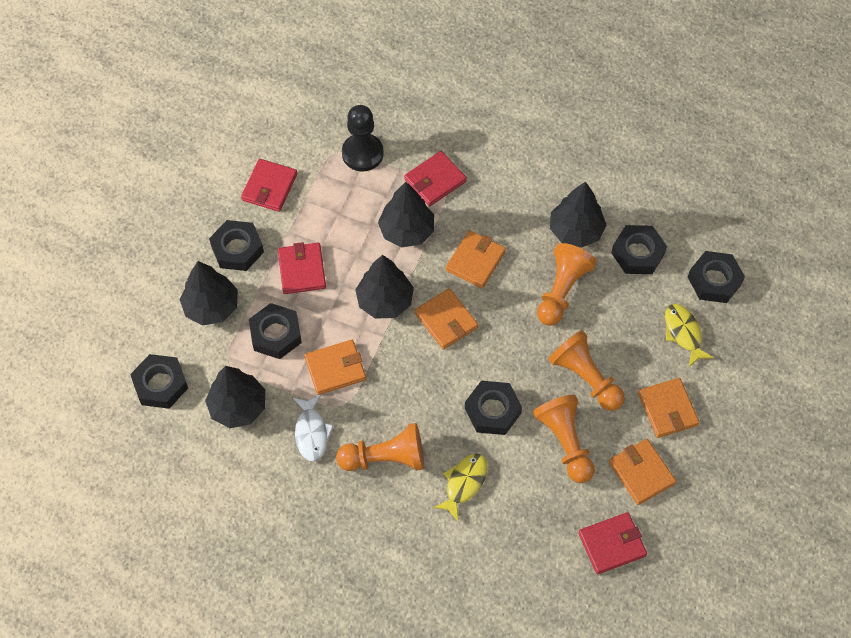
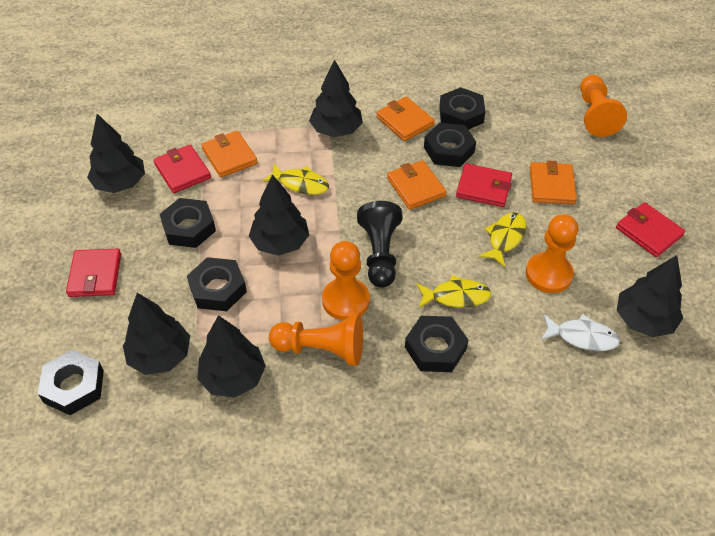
black tree: [180,261,238,326] [205,366,265,428] [355,255,414,319] [378,182,434,247] [550,181,606,248] = 5 -> [87,114,145,193] [123,293,190,375] [197,315,266,397] [249,175,309,256] [309,60,363,137] [617,255,683,337] = 6
orange wallet: [304,340,366,395] [415,288,478,350] [446,230,506,288] [609,439,676,505] [638,378,700,438] = 5 -> [201,130,258,178] [376,96,435,141] [387,160,447,210] [530,161,577,204] = 4
yellow fish: [433,453,487,521] [665,304,714,367] = 2 -> [263,164,329,195] [417,275,491,308] [479,212,526,267] = 3

